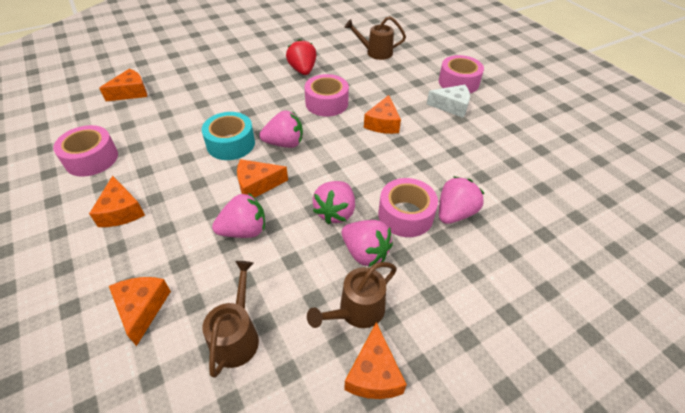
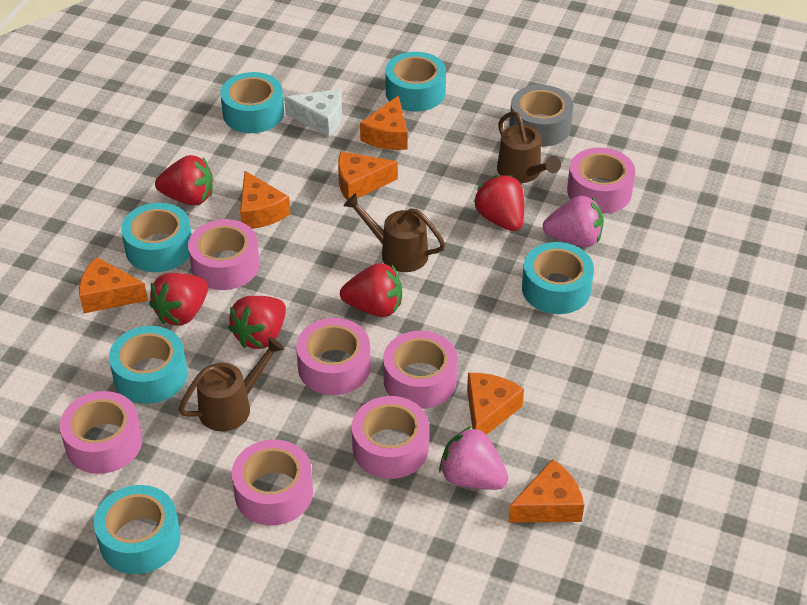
grey tape: none = 0 -> [509,85,574,147] = 1
pink strawberry: [212,193,265,238] [259,110,303,148] [313,181,355,224] [342,220,393,267] [439,176,485,224] = 5 -> [439,426,508,490] [543,196,604,247] = 2
pink tape: [53,125,118,177] [305,74,349,117] [378,178,438,237] [439,55,484,93] = 4 -> [60,391,142,474] [188,219,260,290] [232,439,313,526] [296,318,371,395] [352,396,429,479] [383,331,458,409] [567,148,635,214] = 7
red strawberry: [286,39,316,75] = 1 -> [149,273,208,326] [155,155,213,205] [228,296,286,349] [340,263,402,317] [474,175,524,231] = 5
turquoise tape: [202,112,255,160] = 1 -> [94,485,181,574] [109,326,187,404] [121,203,192,272] [220,72,284,133] [385,52,446,112] [522,242,594,314] = 6

